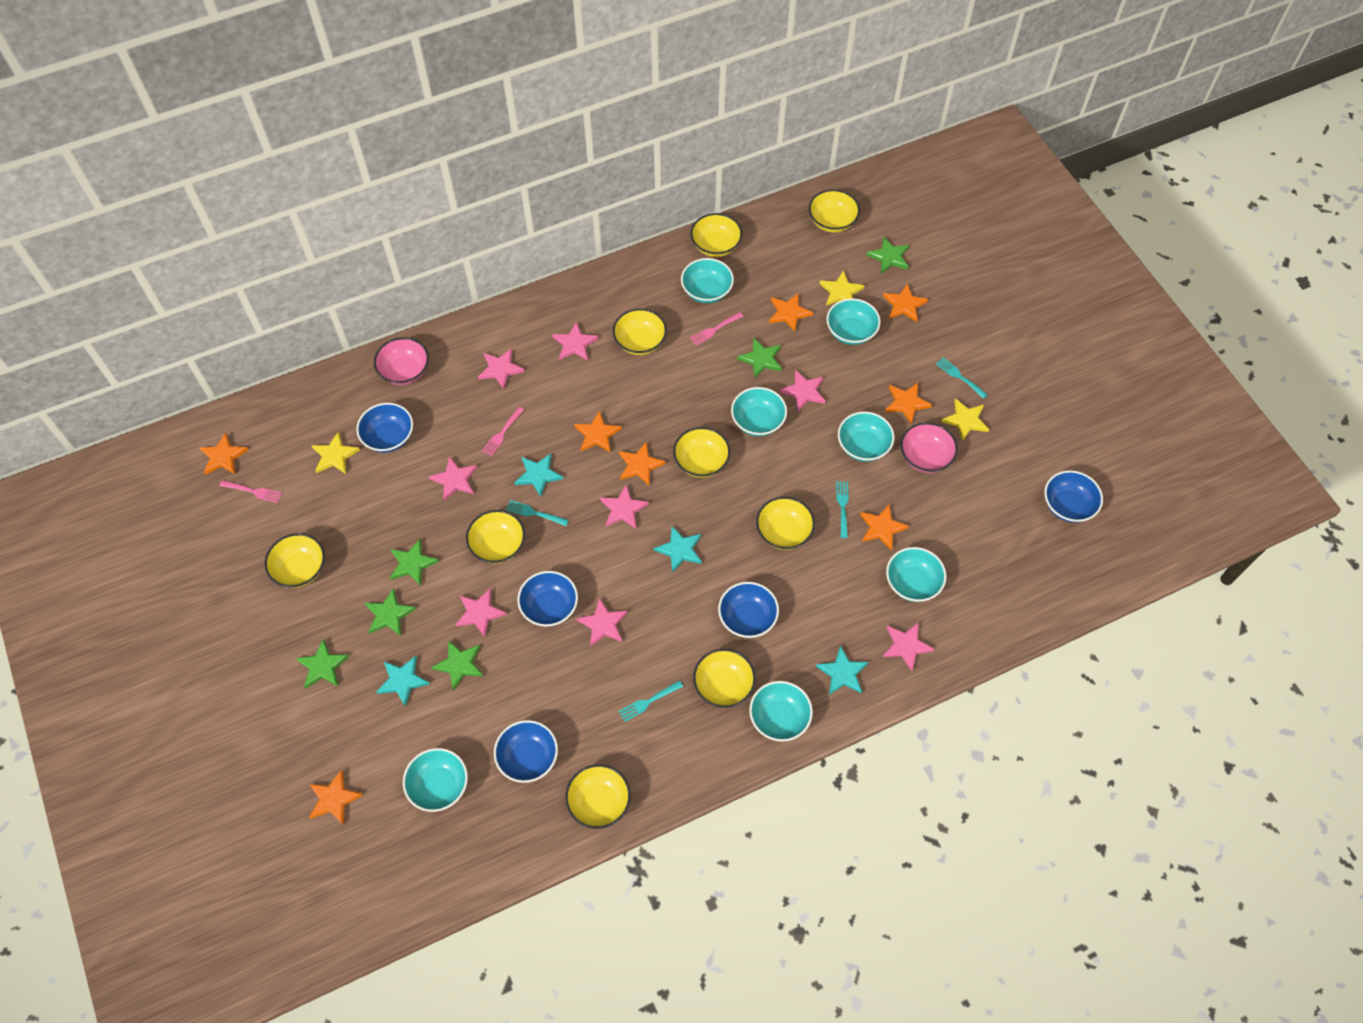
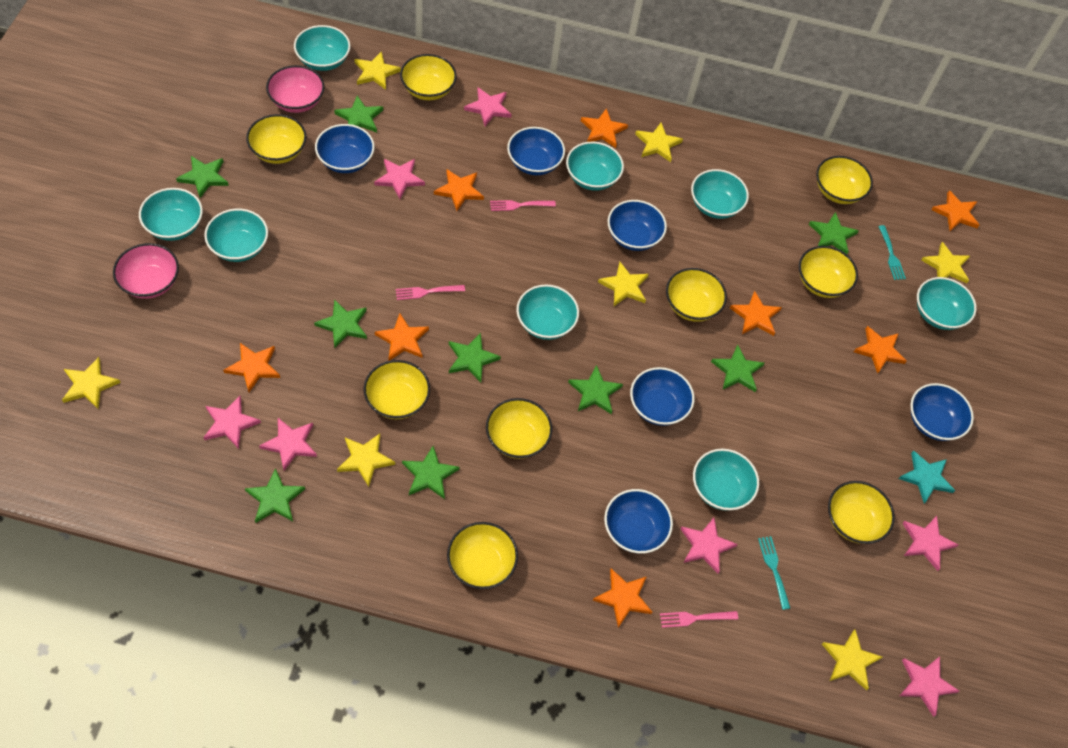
blue bowl: [356,403,413,452] [494,720,558,783] [517,571,578,627] [718,582,779,638] [1045,470,1103,523] = 5 -> [315,124,375,173] [507,127,565,175] [604,489,673,554] [607,200,667,251] [630,367,695,426] [910,383,974,441] = 6
green star: [296,639,350,689] [365,589,416,636] [390,539,439,586] [431,640,483,691] [737,338,782,379] [866,237,909,274] = 6 -> [176,156,229,198] [245,468,305,523] [314,299,367,348] [334,96,383,133] [402,446,459,499] [449,333,501,382] [568,365,623,414] [711,344,765,392] [809,212,859,254] = 9
pink star: [429,456,477,501] [455,588,507,637] [478,348,525,389] [552,322,598,361] [576,598,628,647] [600,484,649,529] [780,370,825,411] [883,622,934,671] = 8 -> [203,396,261,449] [259,418,317,471] [374,159,425,199] [464,88,512,126] [681,518,738,574] [899,657,959,717] [902,516,958,571] = 7
turquoise bowl: [403,748,468,812] [681,258,734,303] [731,387,787,436] [749,681,813,742] [827,298,881,345] [838,411,894,462] [886,547,946,602] = 7 -> [139,188,203,241] [204,209,268,262] [294,25,351,71] [516,284,579,340] [566,142,624,191] [691,169,749,219] [693,449,759,511] [917,277,977,330] = 8
turquoise fork: [506,500,569,526] [618,680,683,722] [836,481,849,538] [936,357,988,399] = 4 -> [758,536,790,610] [878,225,906,280] = 2
turquoise star: [376,656,430,707] [514,454,563,497] [654,526,702,573] [816,645,868,695] = 4 -> [898,451,955,503] = 1
yellow star: [311,432,360,474] [819,270,865,306] [941,398,989,441] = 3 -> [62,357,121,409] [337,434,395,487] [354,51,401,90] [598,262,649,306] [635,123,683,162] [822,629,882,690] [921,242,970,283] = 7

